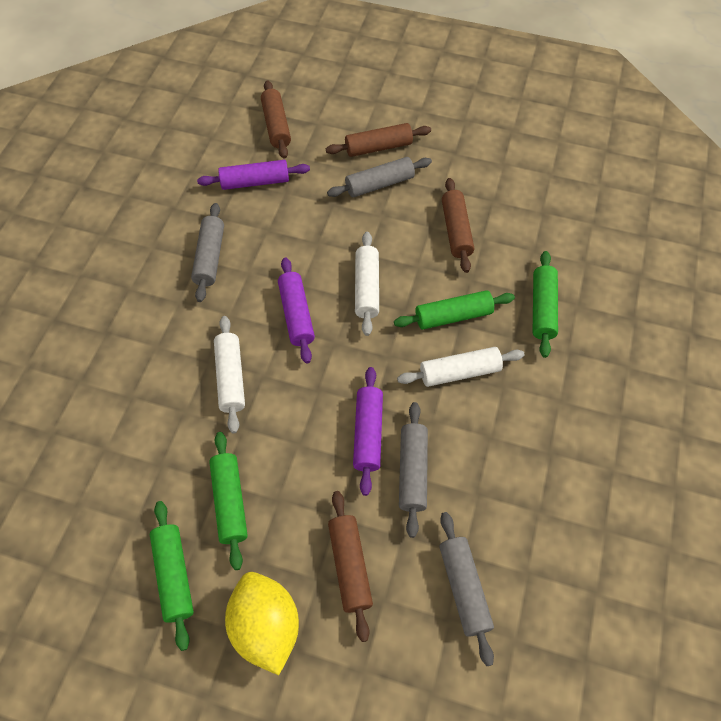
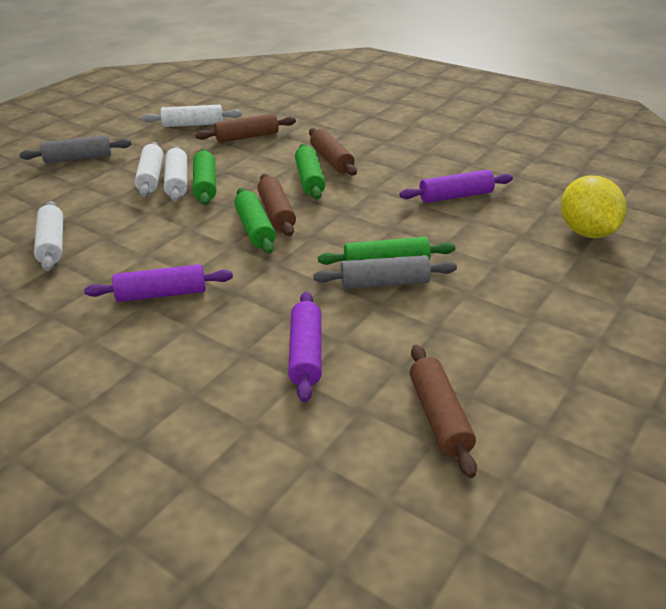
grey rolling pin: [191,203,224,302] [327,157,432,197] [399,402,428,538] [439,512,494,666] = 4 -> [19,135,132,163] [314,255,457,289] = 2
white rolling pin: [214,316,245,434] [355,232,379,336] [397,347,525,387] = 3 -> [34,201,63,271] [135,142,163,197] [142,105,242,127] [164,146,187,202] = 4

